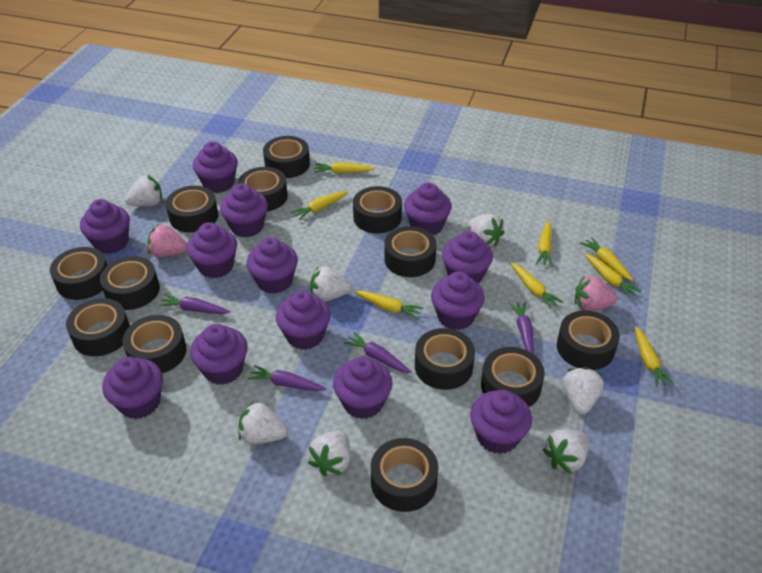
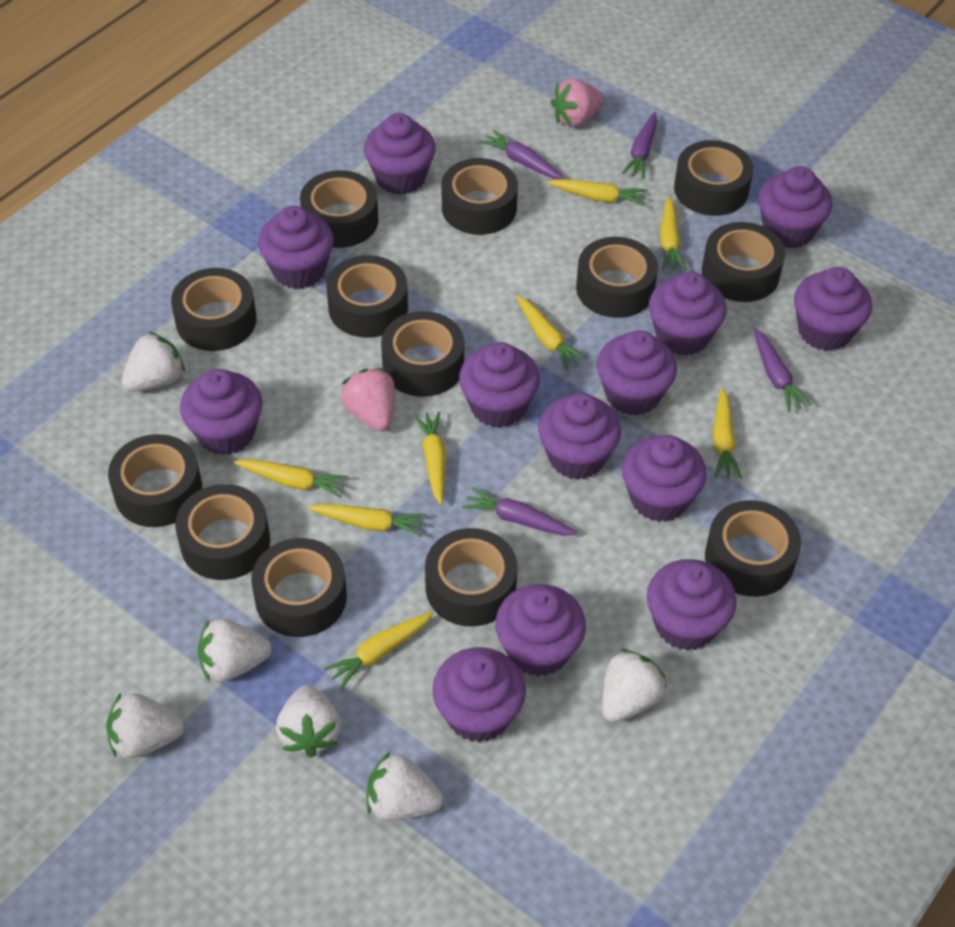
white strawberry: [125,175,162,206] [238,401,288,445] [308,430,350,477] [310,266,352,301] [468,214,504,246] [542,429,589,474] [563,367,604,415] = 7 -> [106,693,184,758] [122,331,185,392] [197,619,272,682] [276,685,341,758] [366,752,444,821] [602,649,667,722] = 6

